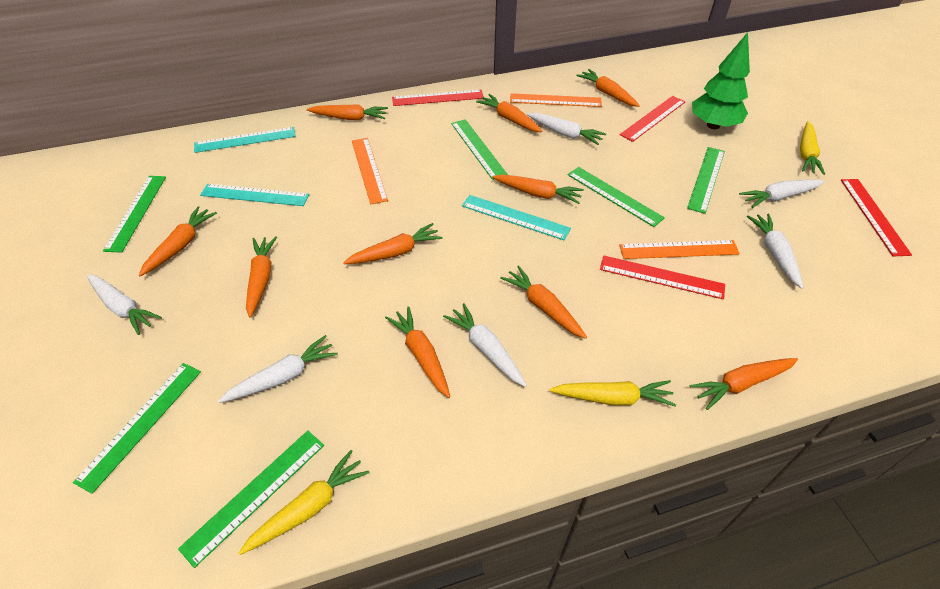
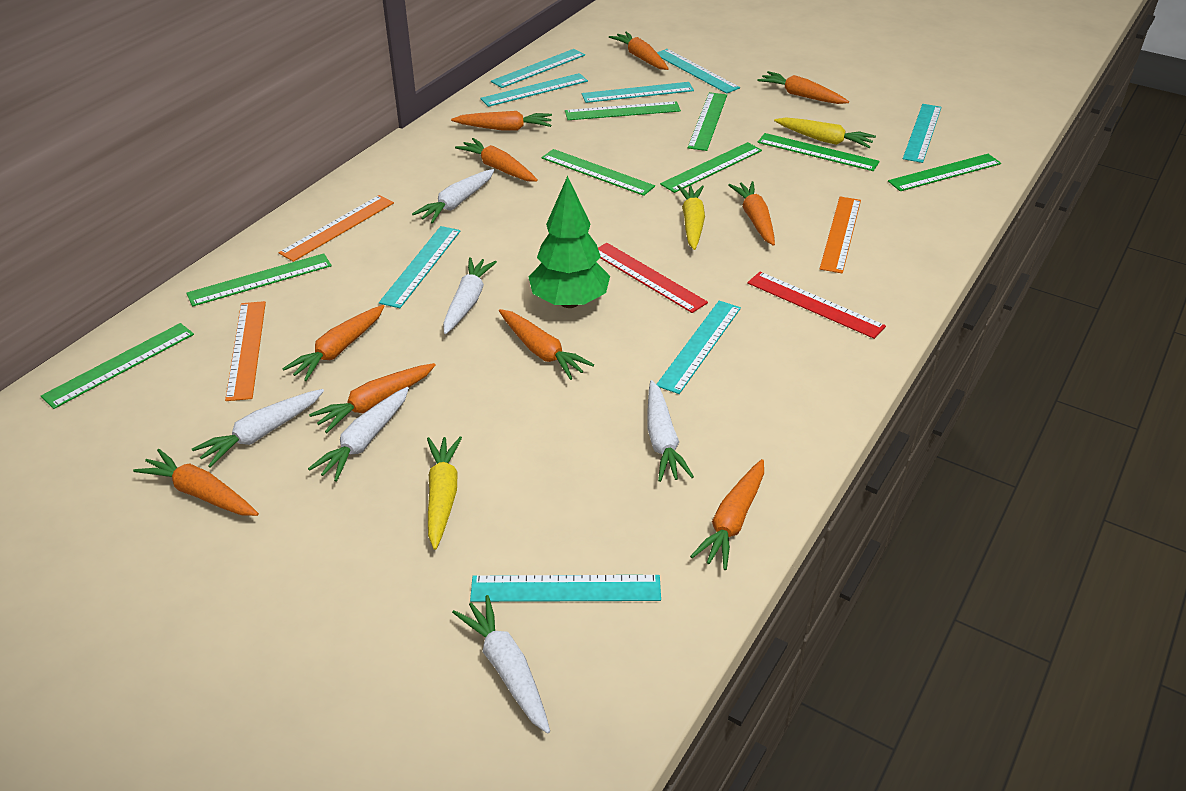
green ruler: [73,363,201,494] [103,176,166,253] [178,431,324,568] [451,119,508,180] [568,167,665,227] [687,147,725,214] = 6 -> [41,323,194,409] [186,253,332,307] [542,149,655,196] [565,101,681,120] [660,142,762,193] [688,92,727,151] [758,133,880,171] [888,154,1001,191] = 8
red ruler: [392,90,484,106] [600,256,725,299] [620,96,685,142] [841,179,912,256] = 4 -> [598,243,708,313] [747,272,886,339] = 2
turquoise ruler: [194,127,296,153] [200,184,309,206] [462,195,571,240] = 3 -> [379,226,461,308] [470,575,661,602] [480,73,588,107] [491,49,585,88] [582,82,694,103] [657,49,740,94] [657,301,741,394] [903,104,942,163] = 8

